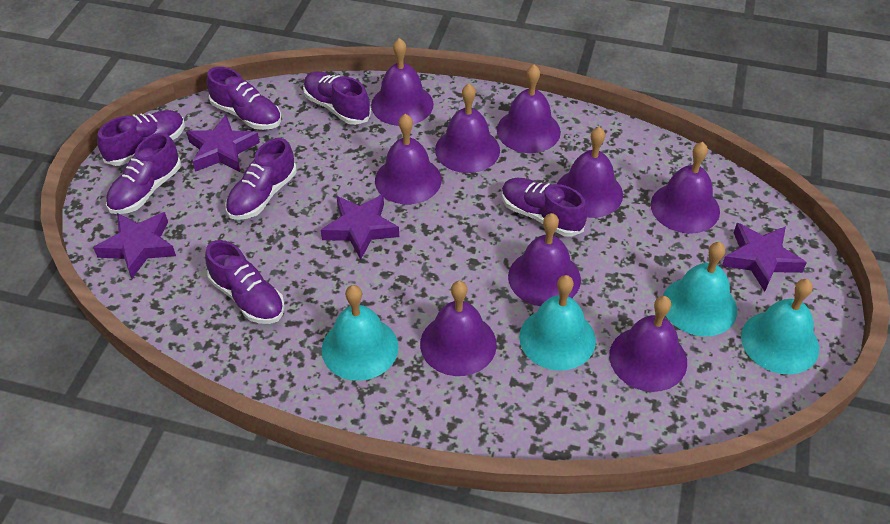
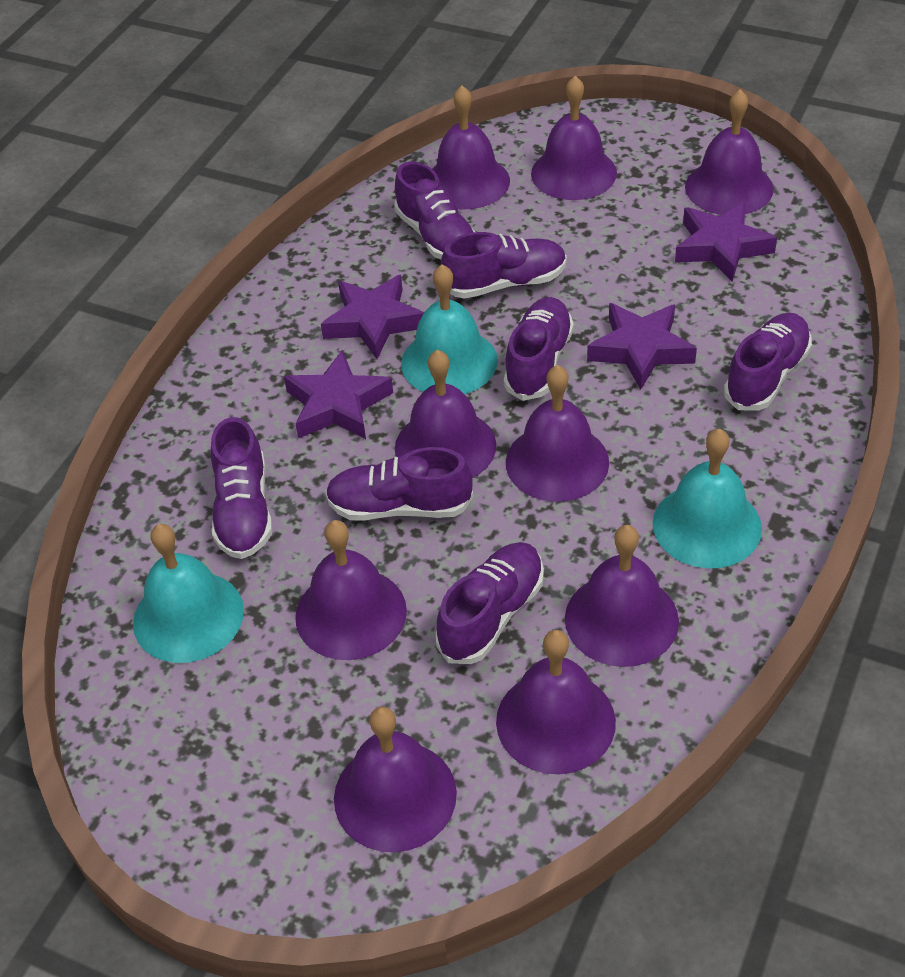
turquoise bell: [321,285,399,381] [519,275,596,371] [663,242,737,336] [741,279,819,374] = 4 -> [133,524,244,663] [401,265,498,394] [653,429,762,569] = 3

